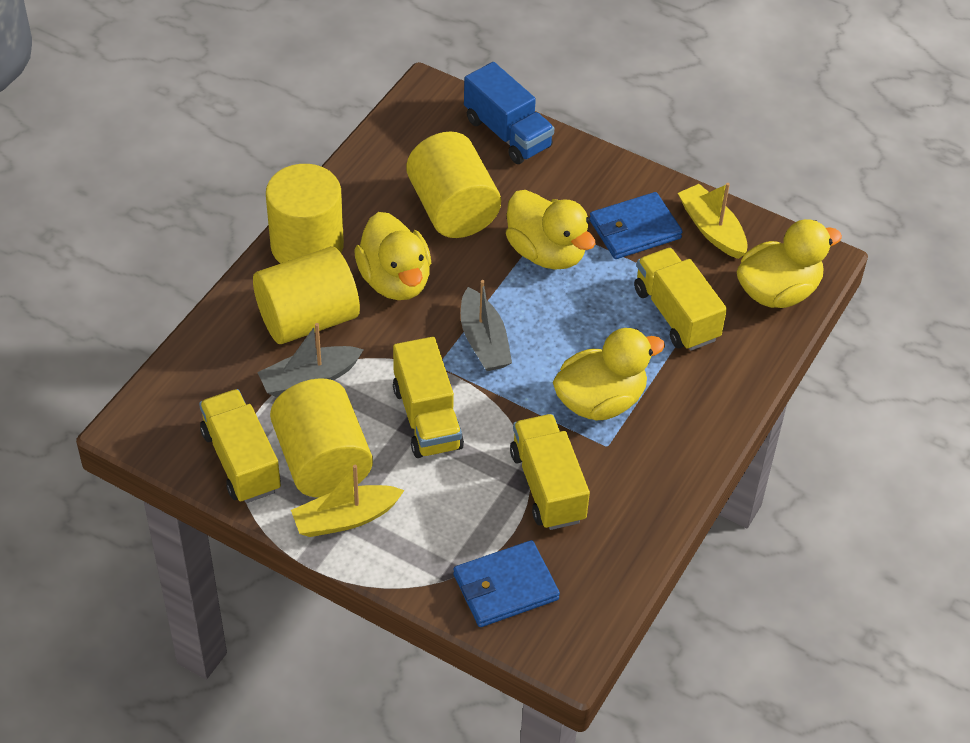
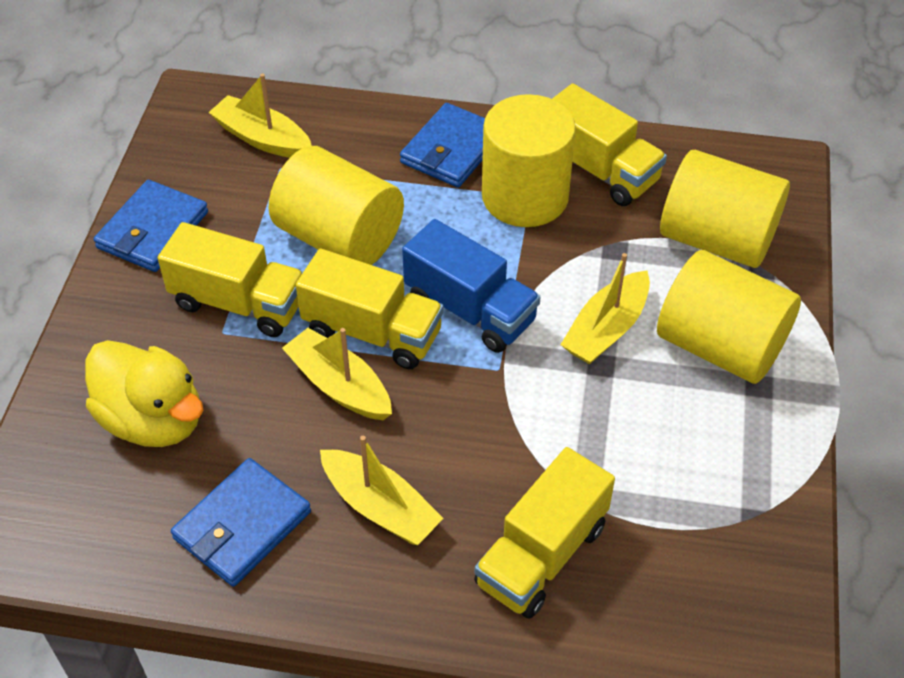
blue wallet: [453,540,560,627] [589,192,683,259] = 2 -> [94,180,208,272] [171,458,311,587] [400,103,485,188] = 3
grey boat: [257,323,364,397] [461,280,512,371] = 2 -> none = 0
yellow boat: [291,465,405,537] [678,183,747,259] = 2 -> [208,74,312,158] [282,328,392,420] [320,436,444,545] [560,253,650,364] = 4
yellow duck: [354,212,431,300] [506,190,596,270] [553,328,665,420] [737,219,842,308] = 4 -> [85,340,204,447] = 1

